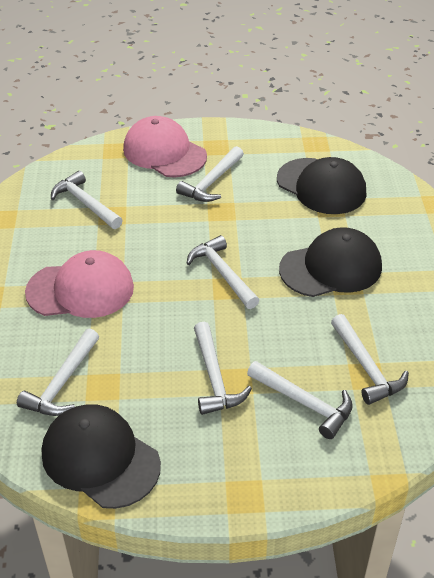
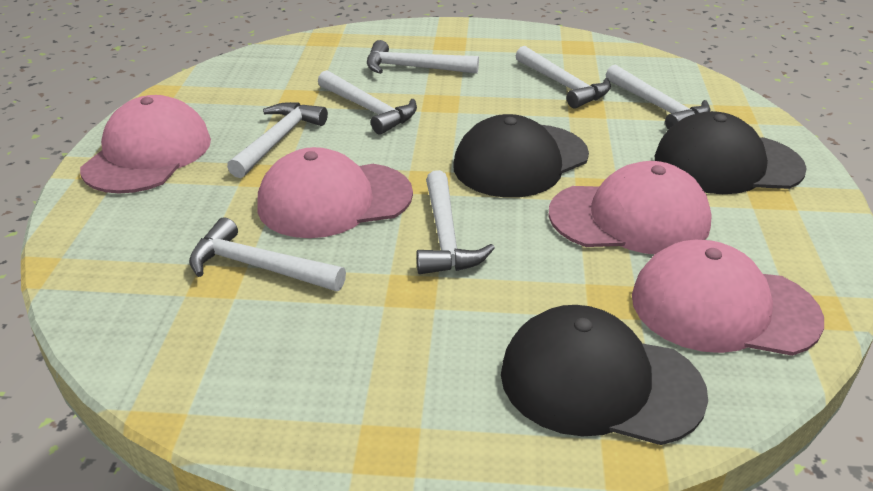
pink cap: [25,250,134,318] [123,116,207,177] = 2 -> [80,95,211,194] [257,147,413,238] [548,161,712,254] [632,240,824,356] = 4

